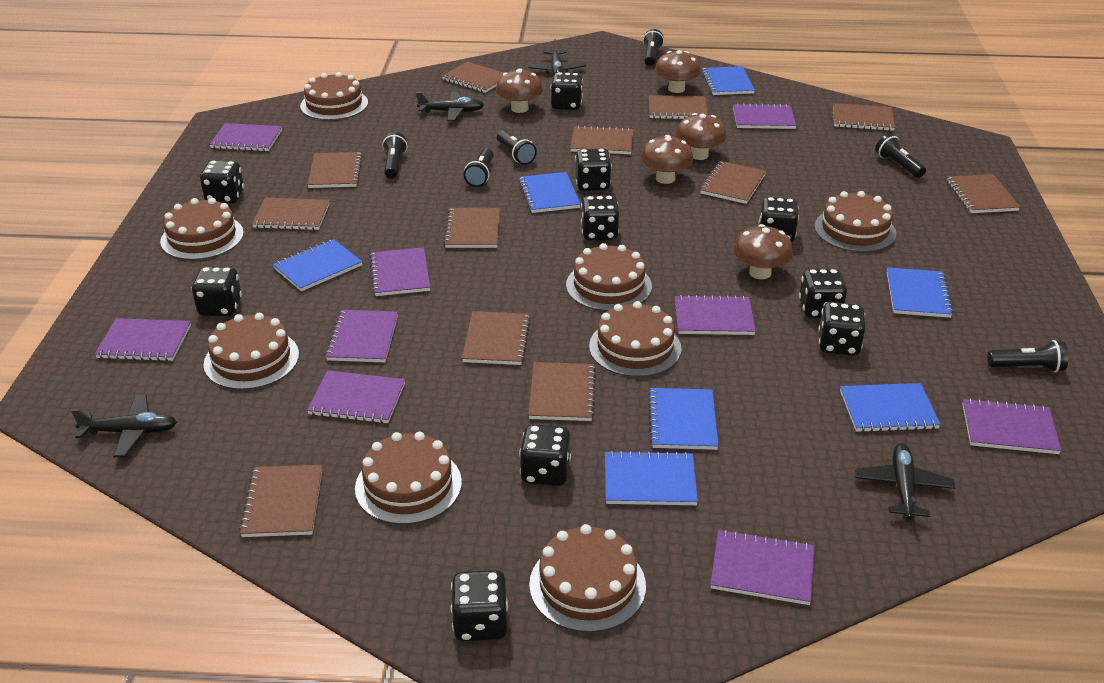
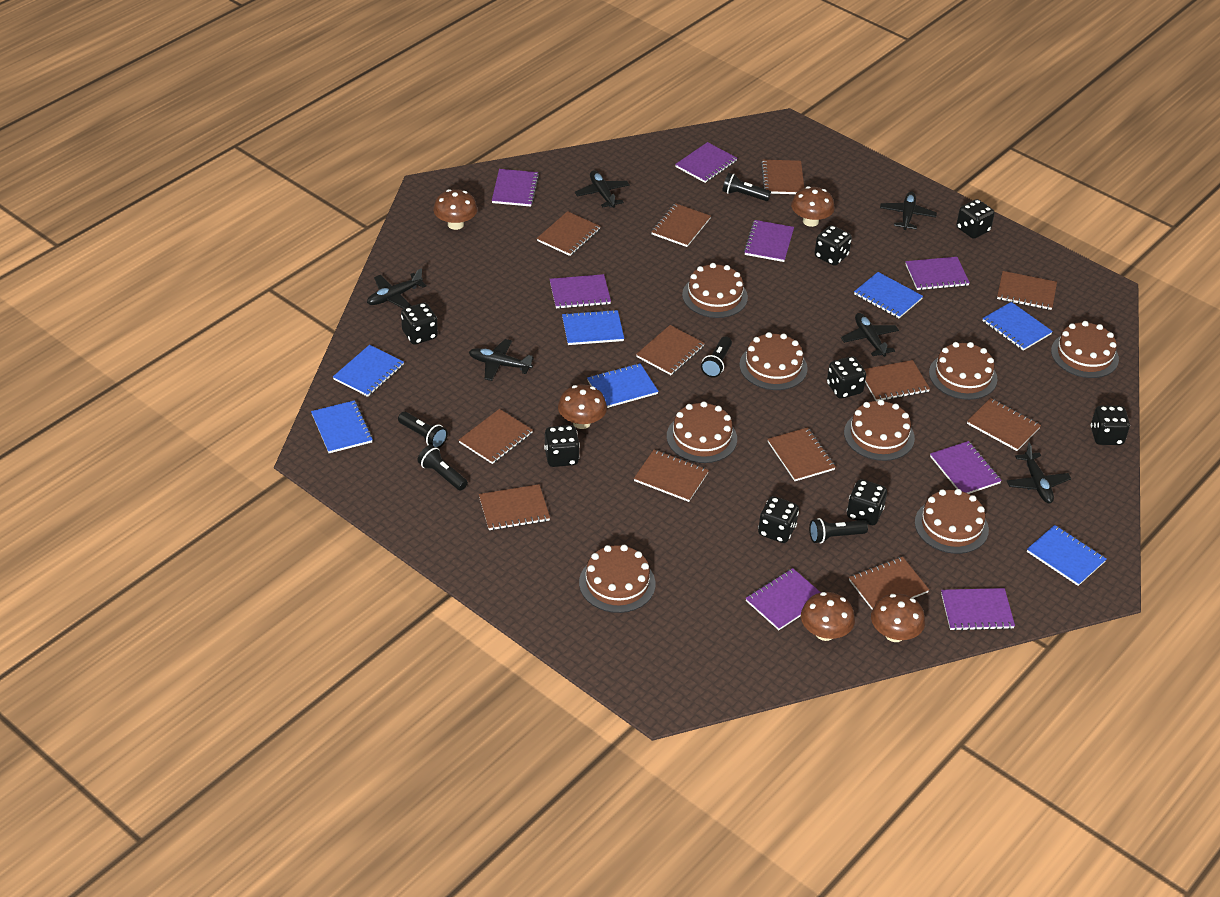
black dice: [191,267,242,316] [200,160,244,204] [451,570,508,641] [519,424,571,486] [551,72,583,110] [575,148,612,191] [581,195,619,241] [758,197,799,243] [799,269,847,318] [819,302,866,356] = 10 -> [401,303,438,345] [544,425,580,467] [758,496,799,543] [815,225,852,266] [827,356,866,399] [847,479,887,525] [956,199,995,239] [1091,406,1130,445] = 8
black flashlight: [382,132,407,179] [464,149,494,187] [497,130,537,165] [643,29,664,66] [875,134,926,178] [987,340,1068,373] = 6 -> [398,412,448,448] [417,445,468,491] [701,336,732,378] [722,173,771,201] [809,518,868,544] = 5
black plane: [71,394,177,457] [416,92,484,121] [528,39,586,75] [855,443,955,519] = 4 -> [367,268,427,309] [469,339,534,381] [575,170,630,208] [841,313,899,357] [880,192,937,230] [1007,443,1071,503] = 6
purple notebook: [95,318,191,361] [209,123,282,151] [307,370,405,424] [325,310,398,362] [370,247,430,296] [675,295,756,335] [710,529,814,605] [733,103,797,129] [962,398,1062,454] = 9 -> [492,169,539,207] [550,274,611,309] [675,142,737,183] [744,220,794,262] [746,568,821,630] [905,257,970,290] [930,441,1002,494] [941,588,1015,631] = 8

